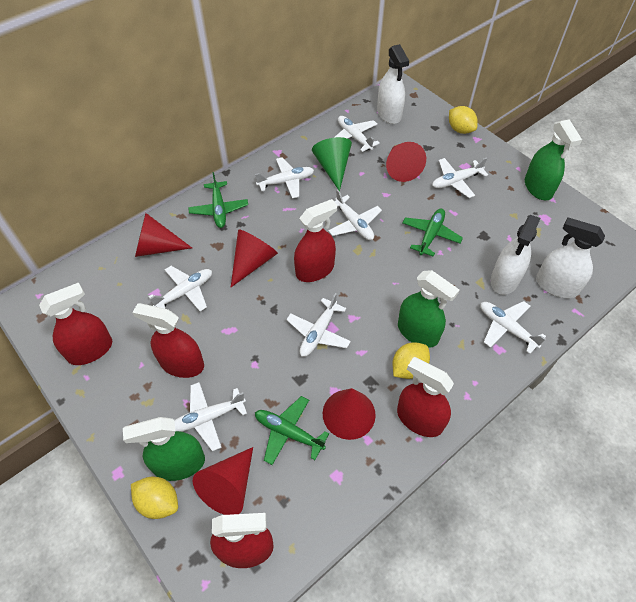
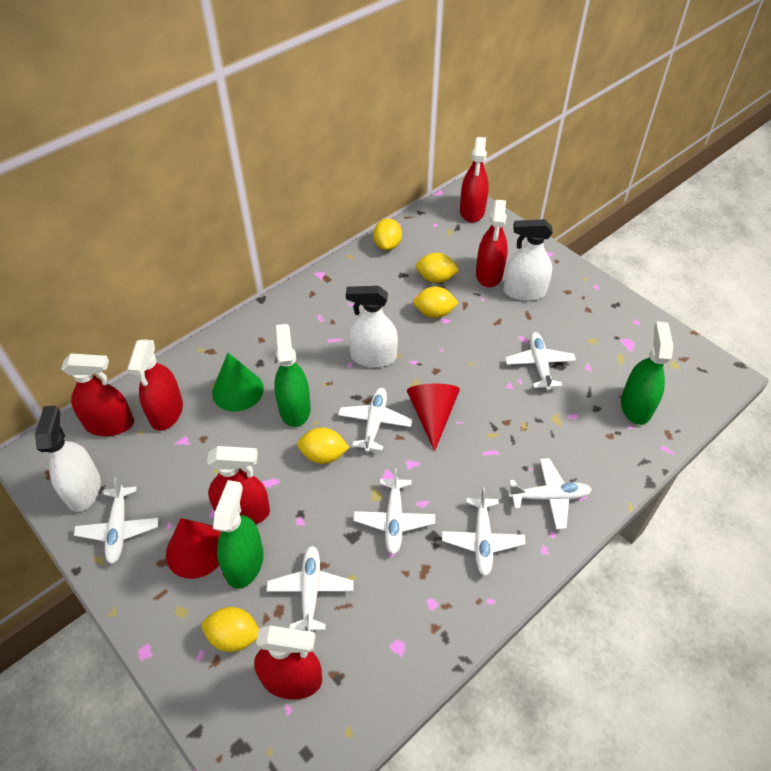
green plane: [188,172,248,228] [255,396,329,465] [403,208,463,257] = 3 -> none = 0
red cone: [135,213,192,257] [193,447,253,515] [231,229,278,287] [323,388,376,440] [386,142,426,182] = 5 -> [166,518,221,579] [407,384,460,451] = 2
red spray bottle: [39,283,112,365] [132,303,204,378] [210,513,273,568] [294,199,337,282] [397,357,454,437] = 5 -> [61,353,134,436] [127,339,183,431] [207,446,270,524] [254,625,322,700] [460,137,489,222] [476,200,508,287] = 6
white plane: [149,266,212,312] [174,382,247,451] [255,157,314,199] [286,293,351,357] [328,189,382,240] [334,116,380,152] [432,157,488,198] [480,301,546,354] = 8 -> [74,477,159,564] [266,546,354,632] [338,388,413,452] [353,468,435,554] [442,487,526,576] [505,332,576,391] [508,458,592,530] = 7
yellow lemon: [131,477,178,519] [393,342,430,379] [449,106,478,134] = 3 -> [202,607,259,652] [297,427,350,464] [373,218,402,251] [413,286,459,318] [416,253,459,283] = 5

